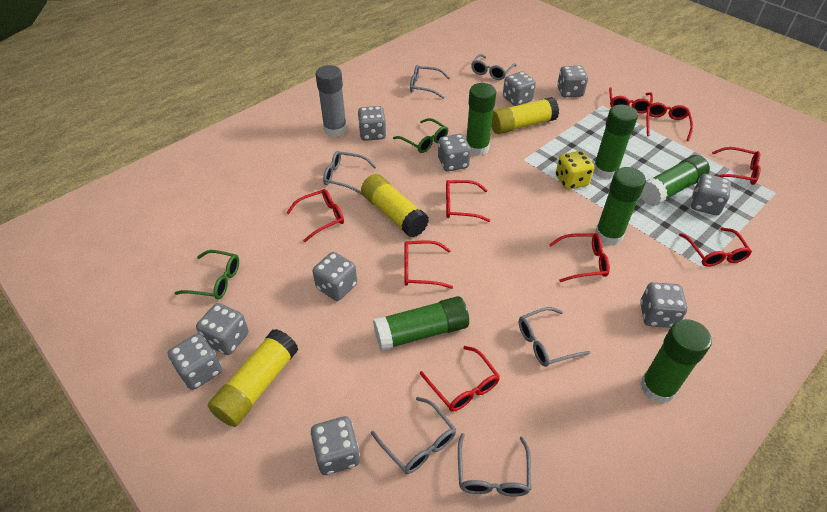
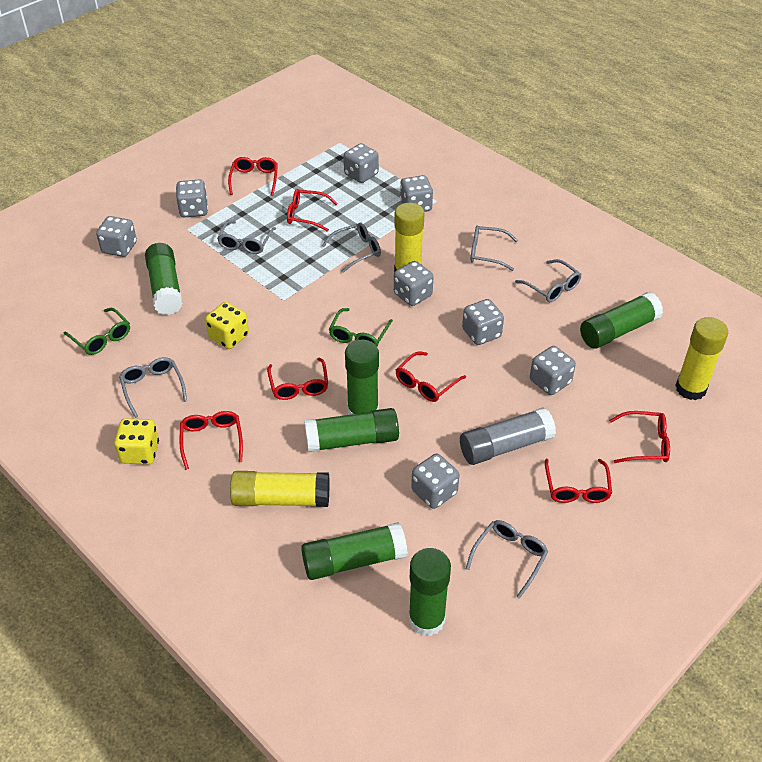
grey dice: [168,334,222,390] [196,303,249,355] [310,416,360,475] [313,252,357,301] [358,106,386,141] [438,134,471,171] [503,71,536,106] [557,66,588,97] [640,282,687,328] [691,174,731,215] = 10 -> [96,216,137,257] [176,179,208,217] [344,143,379,183] [394,261,434,306] [400,175,433,212] [411,454,459,509] [462,299,504,345] [530,346,576,395] = 8
red glasses: [286,189,344,242] [404,240,453,289] [420,346,500,412] [446,180,490,222] [549,233,610,282] [609,87,653,113] [647,103,693,141] [679,228,752,267] [712,147,761,185] = 9 -> [180,411,243,470] [228,157,278,196] [267,358,328,400] [287,189,338,232] [396,352,466,402] [545,459,612,503] [609,411,670,463] = 7
yellow dice: [556,151,595,190] = 1 -> [114,418,159,465] [205,302,249,349] = 2

